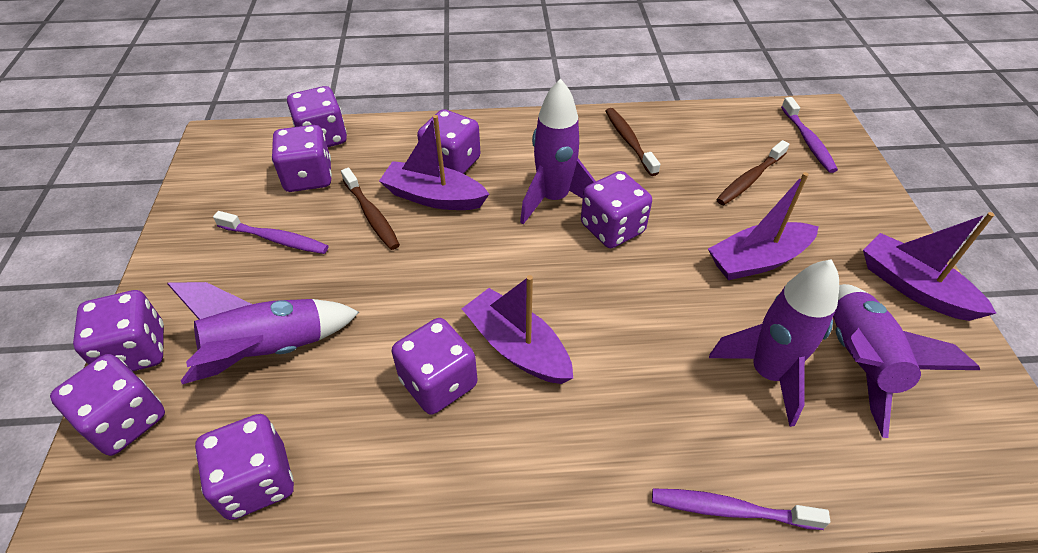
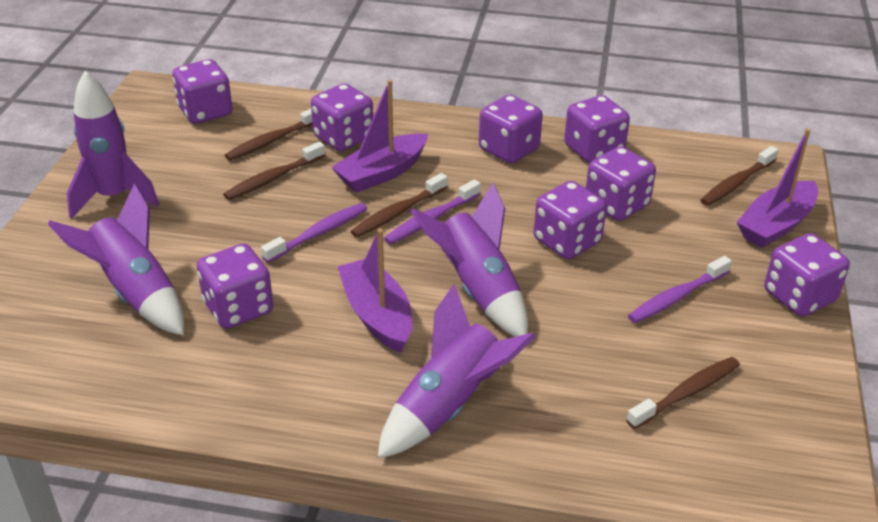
brown toothbrush: [341,168,400,250] [606,108,660,176] [716,140,789,205] = 3 -> [223,142,325,200] [225,109,313,161] [350,173,448,237] [626,357,740,429] [700,146,778,206] = 5
purple boat: [379,115,489,210] [462,275,573,384] [708,172,819,280] [863,212,997,321] = 4 -> [331,80,428,192] [338,229,412,353] [737,129,818,248] = 3

